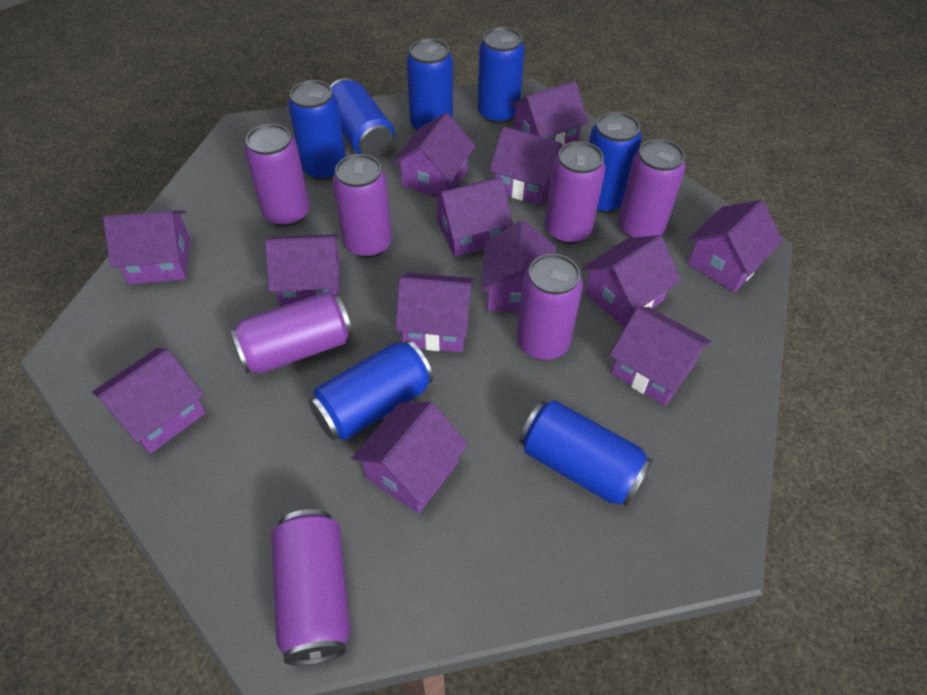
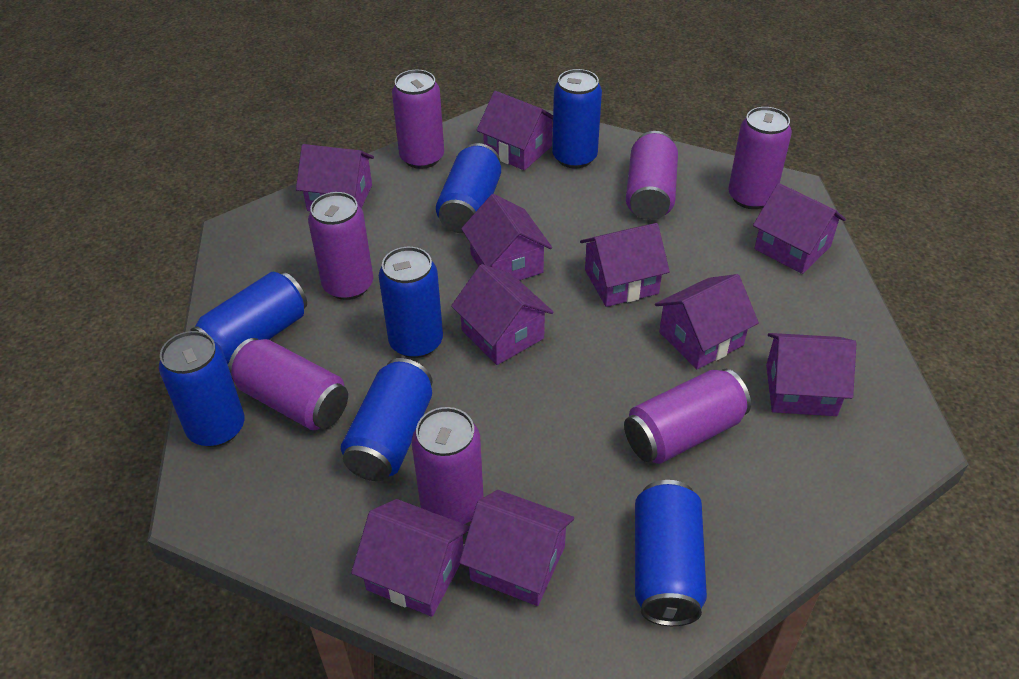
purple house: [92,348,206,454] [103,210,190,284] [265,234,340,307] [351,402,468,513] [393,113,476,197] [395,273,474,352] [431,177,513,257] [481,221,556,313] [489,127,564,206] [510,81,588,145] [582,235,681,328] [610,307,711,406] [688,200,783,292] = 13 -> [296,144,374,212] [351,499,470,617] [451,264,553,365] [459,490,574,606] [461,194,552,280] [477,91,553,170] [580,223,670,307] [655,274,759,369] [753,183,846,274] [766,333,856,416] = 10

